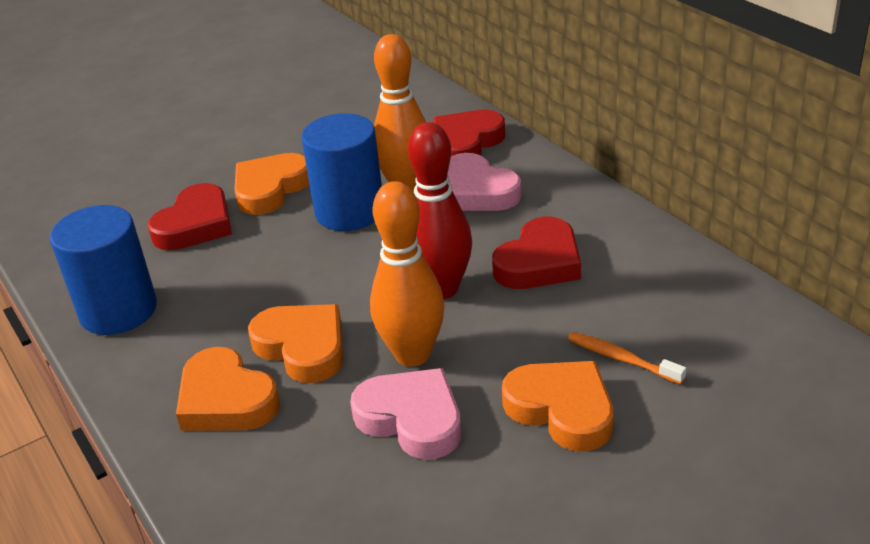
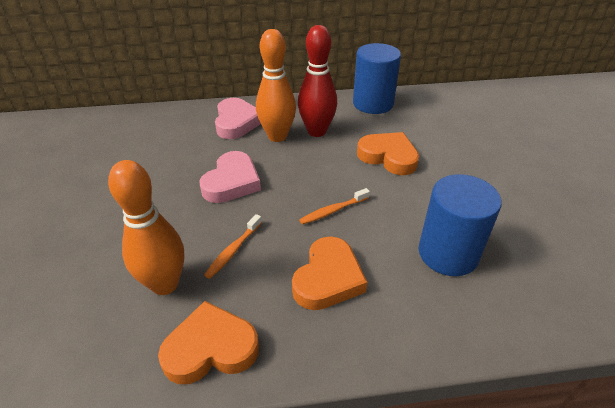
orange heart: [176,347,280,431] [234,153,309,215] [248,304,343,383] [502,361,613,451] = 4 -> [158,301,259,384] [292,236,367,310] [357,132,419,175] = 3
orange toothbrush: [568,332,686,384] = 1 -> [204,214,262,279] [299,188,370,225] = 2
red heart: [148,183,232,250] [433,110,505,156] [492,217,581,289] = 3 -> none = 0

